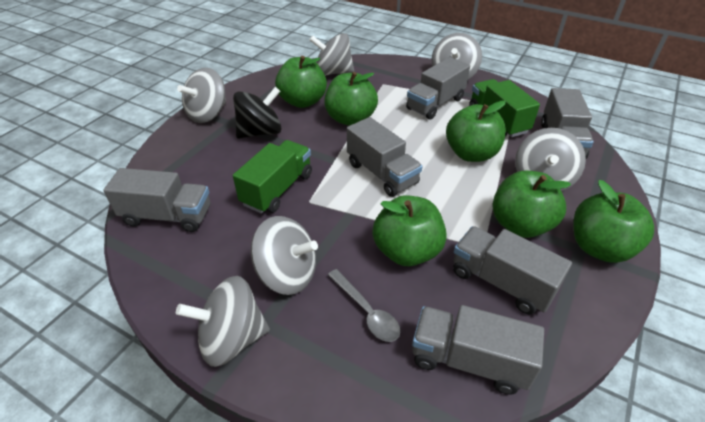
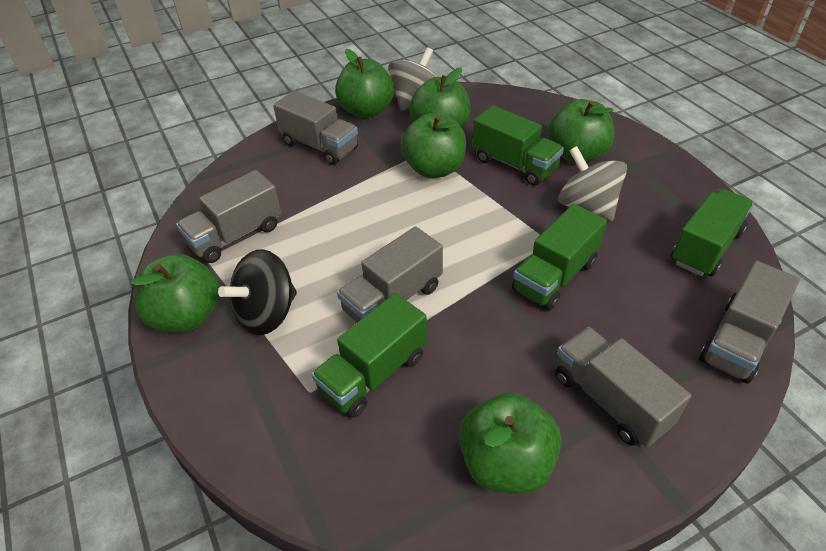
green truck: [233,140,312,214] [469,79,540,137] = 2 -> [311,293,427,418] [473,105,564,186] [512,204,607,310] [671,189,754,277] = 4
grey spinning top: [176,276,270,367] [177,68,226,123] [251,216,318,295] [310,33,354,76] [432,33,482,79] [515,128,586,191] = 6 -> [389,47,437,111] [558,146,627,221] = 2
grey spoon: [328,269,400,342] = 1 -> none = 0
grey truck: [104,168,210,232] [347,117,422,197] [406,57,470,120] [412,305,544,394] [453,226,572,315] [541,88,594,159] = 6 -> [176,170,281,263] [273,91,358,165] [337,226,443,322] [555,327,691,447] [699,261,800,384] = 5

